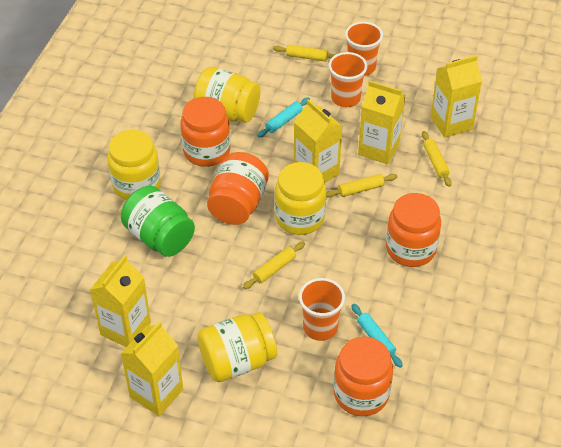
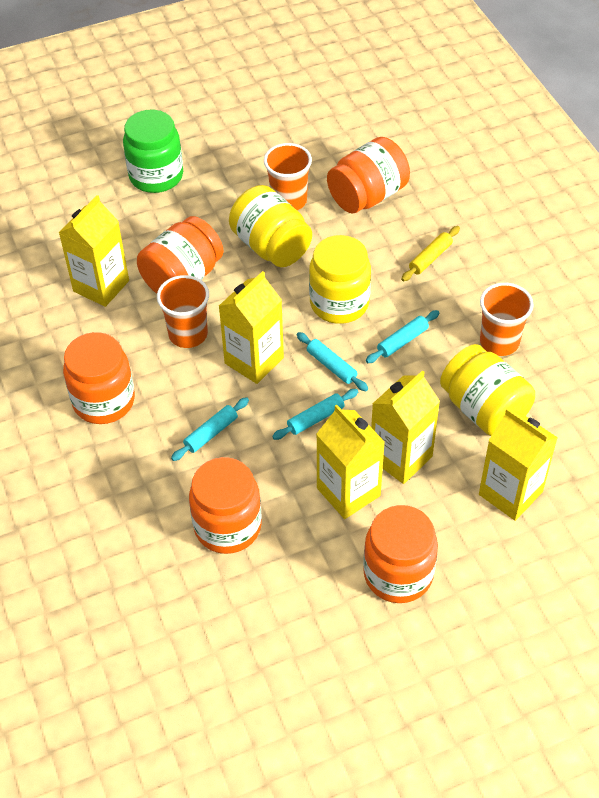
orange jar: [180,97,230,167] [207,152,269,225] [334,337,393,416] [386,193,441,267] = 4 -> [63,332,135,424] [137,216,224,294] [189,457,262,554] [327,137,410,213] [363,505,438,603] = 5
turquoise rolling pin: [257,97,310,138] [351,304,403,368] = 2 -> [171,397,249,461] [272,389,358,440] [297,332,368,391] [366,310,439,363] = 4
yellow jar: [107,130,161,200] [193,67,260,123] [197,312,277,382] [275,162,326,235] = 4 -> [229,185,312,267] [309,235,371,324] [440,344,535,436] = 3
yellow rolling pin: [243,242,305,289] [273,45,336,62] [326,174,397,198] [422,131,452,187] = 4 -> [401,226,460,281] = 1

